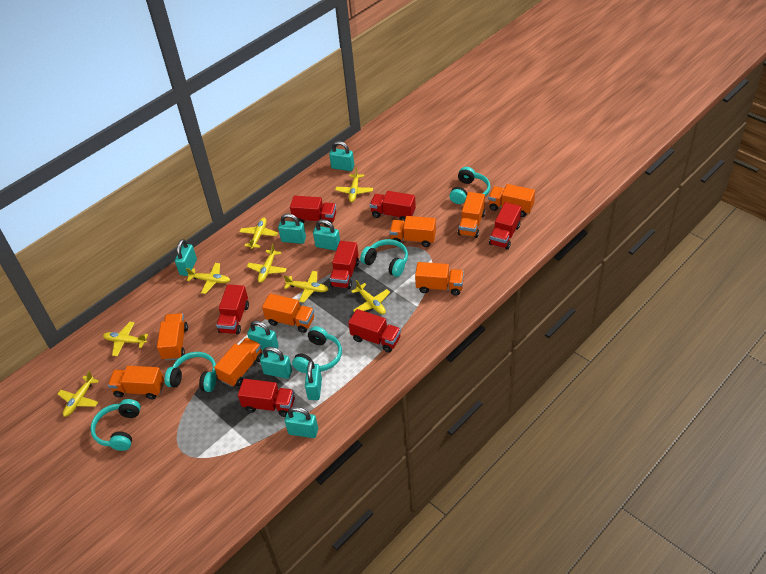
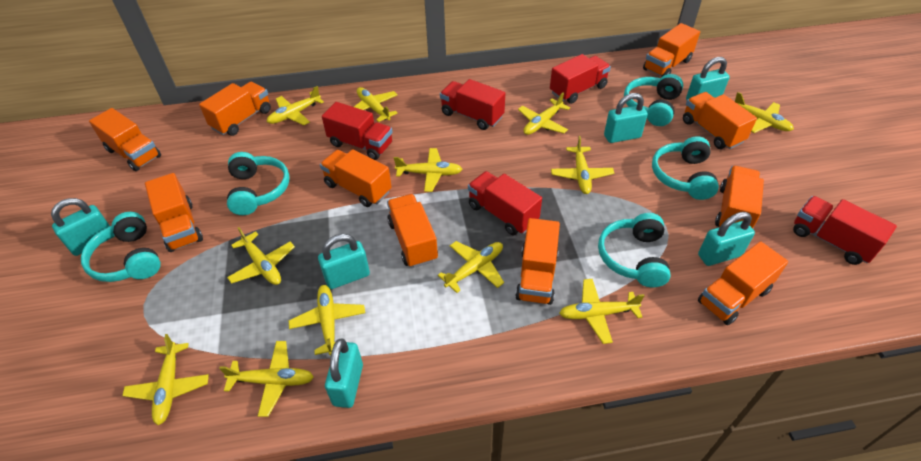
orange truck: [108,366,164,399] [157,313,188,361] [214,338,262,387] [262,294,314,333] [390,216,436,247] [415,262,464,296] [458,192,485,238] [488,184,535,217] = 8 -> [89,108,161,171] [145,173,203,252] [199,82,271,136] [320,149,392,207] [387,194,438,268] [515,218,560,305] [643,23,700,77] [683,92,757,149] [698,241,788,325] [715,166,764,229] = 10
red truck: [216,284,249,334] [238,379,295,417] [290,196,336,227] [330,241,359,289] [348,309,401,353] [370,191,416,222] [489,202,521,250] = 7 -> [322,102,393,160] [440,79,505,130] [468,171,542,236] [550,54,611,104] [793,196,897,265] = 5
turquoise padlock: [175,239,197,276] [247,321,279,353] [260,347,292,379] [278,214,306,244] [285,407,318,438] [305,360,322,400] [313,219,340,251] [329,141,354,171] = 8 -> [51,198,115,256] [318,234,370,289] [325,339,363,408] [604,93,648,143] [686,57,730,100] [698,212,755,266] = 6
yellow plane: [58,371,99,417] [103,322,148,356] [186,263,230,294] [240,218,278,249] [247,244,287,283] [284,271,329,303] [335,168,373,202] [351,280,390,314] = 8 -> [122,334,209,425] [219,341,314,417] [227,227,295,285] [267,86,324,125] [289,285,365,355] [354,87,398,122] [394,148,462,192] [438,241,504,293] [518,92,570,135] [551,136,614,194] [559,279,645,344] [735,92,794,133] = 12

